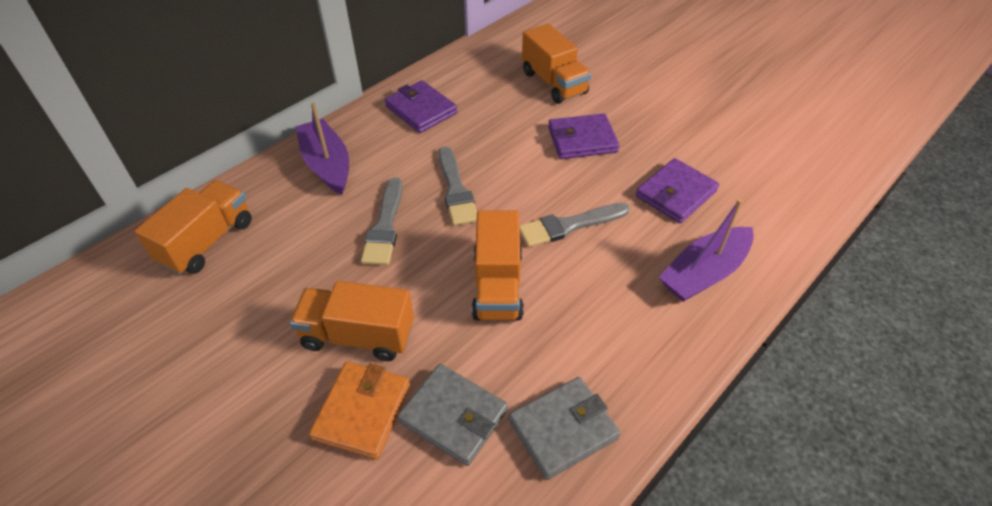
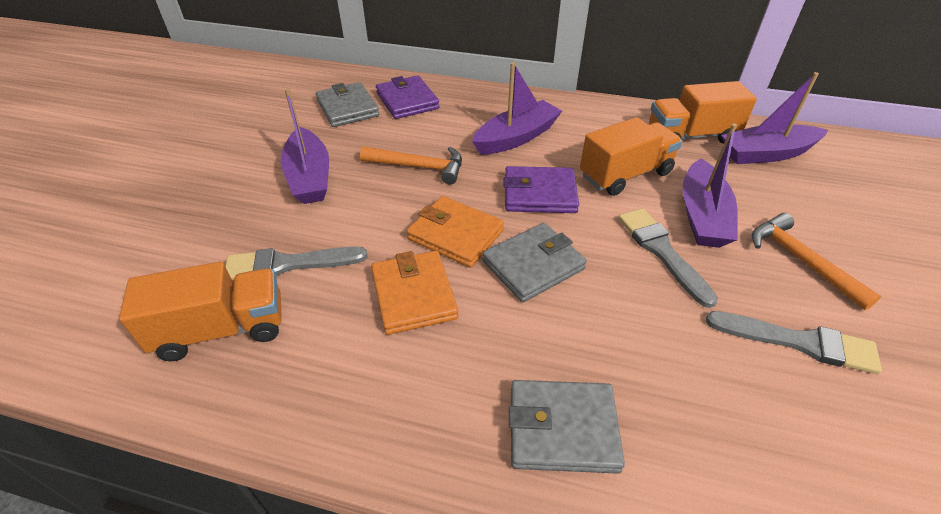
grey wallet: [397,364,508,466] [509,377,621,480] = 2 -> [316,82,379,127] [482,223,587,302] [509,380,625,474] = 3
orange hammer: none = 0 -> [360,147,462,184] [752,213,881,310] = 2
orange truck: [135,180,252,275] [290,281,414,361] [472,210,524,320] [522,24,591,104] = 4 -> [119,262,282,361] [580,117,682,196] [649,81,757,144] = 3
orange wallet: [309,361,410,460] = 1 -> [371,251,458,335] [407,196,504,268] = 2
purple boat: [296,103,349,195] [659,199,754,302] = 2 -> [280,89,329,204] [472,62,562,155] [683,123,738,248] [721,72,828,164] = 4
purple wallet: [385,80,457,133] [548,114,620,159] [636,158,719,223] = 3 -> [376,76,440,119] [504,166,579,213] = 2

